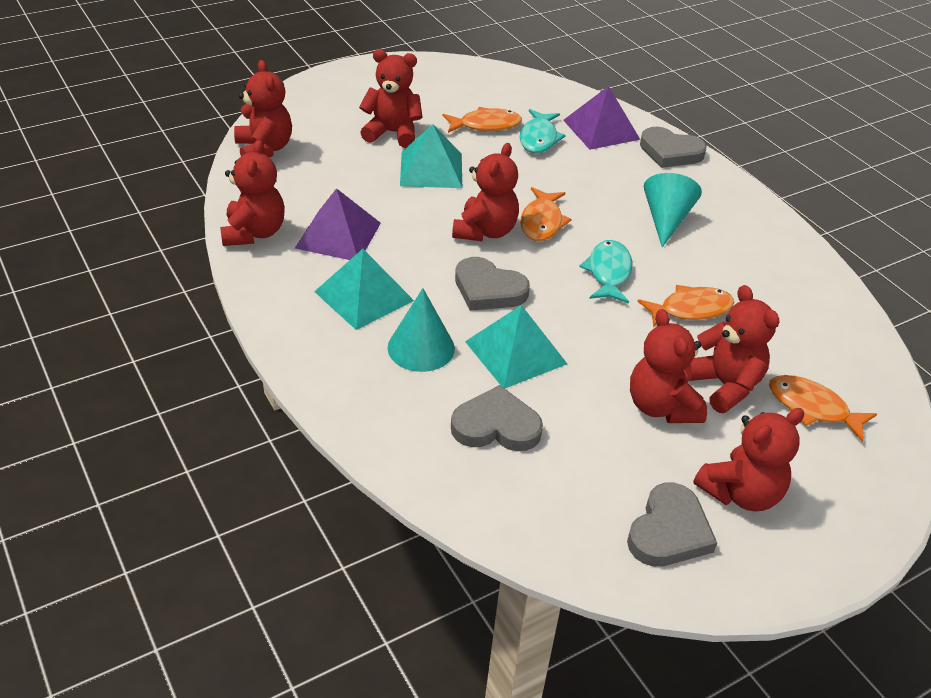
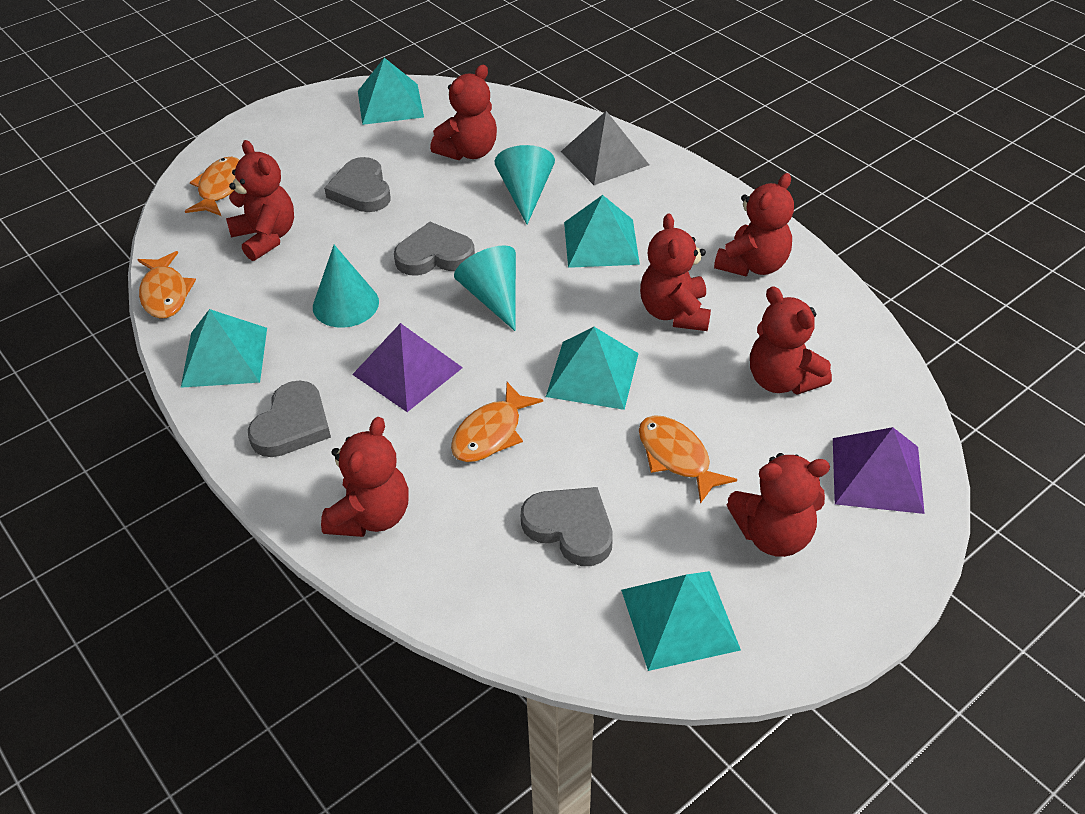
grey pyramid: none = 0 -> [561,111,649,185] = 1
turquoise cone: [388,288,455,372] [644,173,702,247] = 2 -> [313,245,379,328] [454,245,516,331] [495,145,555,224] = 3
turquoise fish: [520,109,566,153] [580,240,633,304] = 2 -> none = 0
turquoise pyramid: [314,249,414,330] [400,125,462,188] [465,305,567,389] = 3 -> [181,309,267,388] [358,58,424,125] [546,327,639,410] [564,195,640,268] [621,571,741,671] = 5

